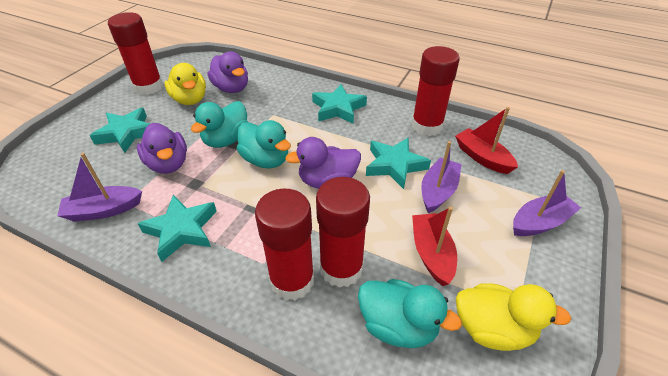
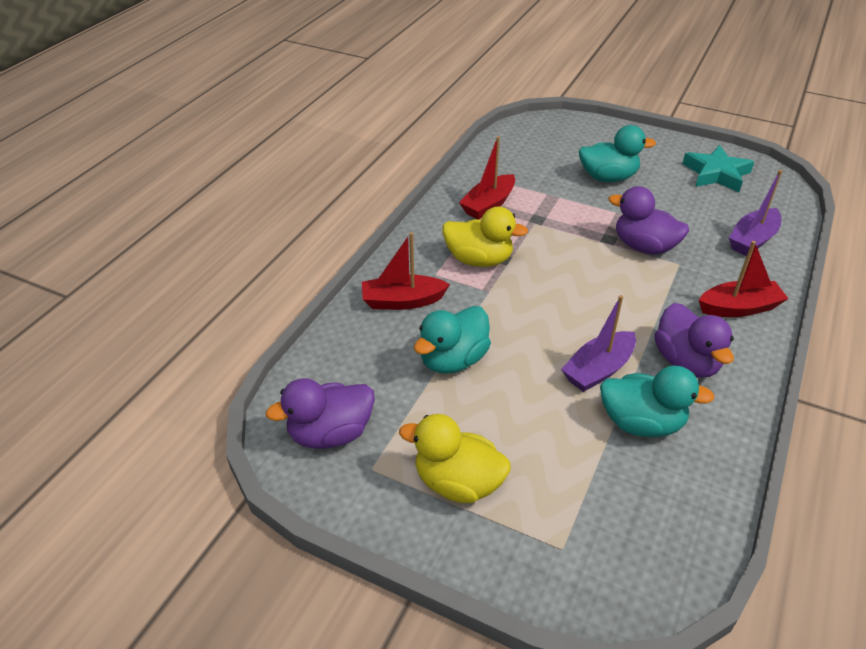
purple boat: [58,153,142,222] [421,141,461,213] [513,170,581,236] = 3 -> [561,295,636,392] [729,170,782,256] = 2
red boat: [412,207,457,286] [455,107,518,174] = 2 -> [362,232,450,310] [459,136,515,220] [699,241,789,317] = 3
red glue stick: [108,12,163,95] [255,189,314,300] [316,177,370,288] [411,46,460,136] = 4 -> none = 0
turquoise star: [90,107,150,153] [137,195,217,262] [312,84,367,124] [366,137,431,189] = 4 -> [682,145,754,192] = 1

